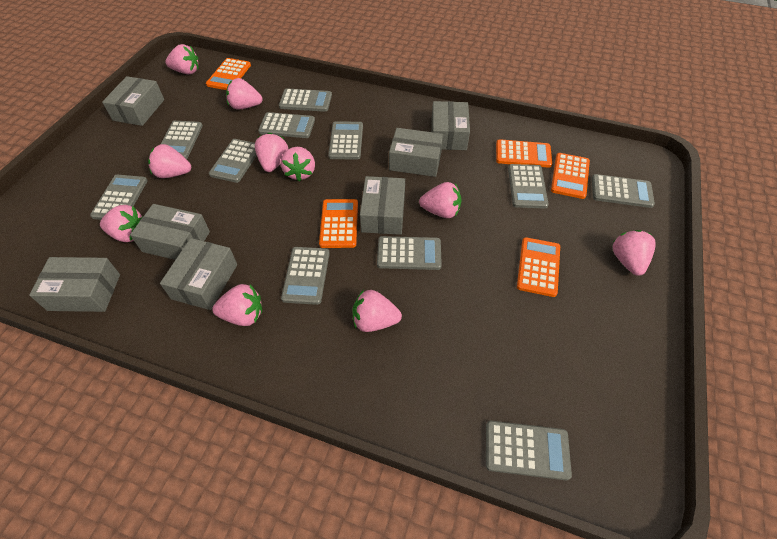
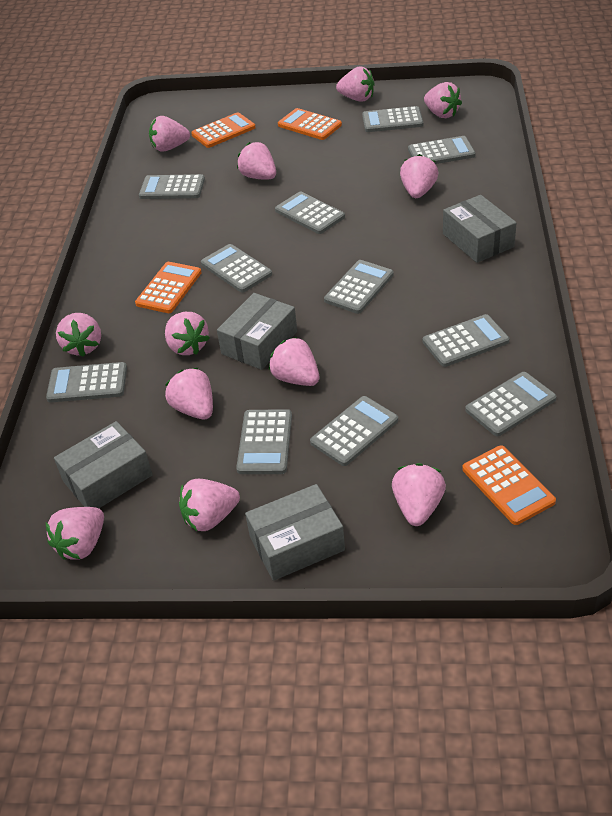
grey box: [29,257,120,312] [102,76,164,126] [130,204,210,260] [160,238,237,310] [360,176,405,235] [389,128,443,177] [431,101,470,150] = 7 -> [54,421,153,508] [217,293,297,370] [245,484,345,581] [443,195,517,263] = 4
orange calculator: [206,58,251,90] [319,199,358,248] [496,139,552,168] [517,237,560,297] [551,153,590,199] = 5 -> [135,262,202,313] [191,112,256,148] [278,108,342,140] [462,445,556,525] = 4
pink strawberry: [100,205,143,242] [148,144,191,178] [165,44,198,75] [212,284,262,326] [226,78,262,109] [255,133,288,172] [281,147,315,182] [353,290,402,332] [419,182,461,218] [612,230,656,276] = 10 -> [46,507,104,560] [56,313,101,357] [149,116,190,152] [165,312,210,355] [165,367,213,419] [179,479,240,531] [237,142,276,180] [269,337,319,386] [336,67,375,102] [392,463,446,526] [400,154,438,198] [424,82,462,118] = 12

